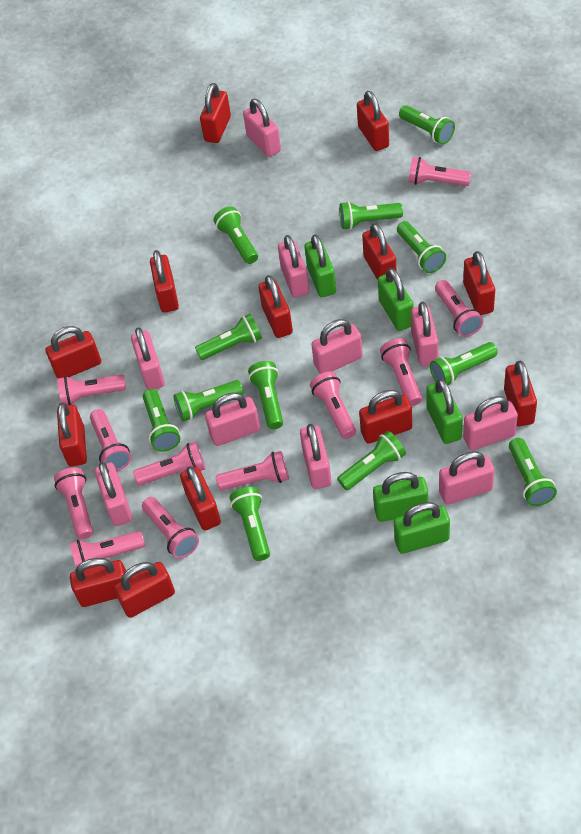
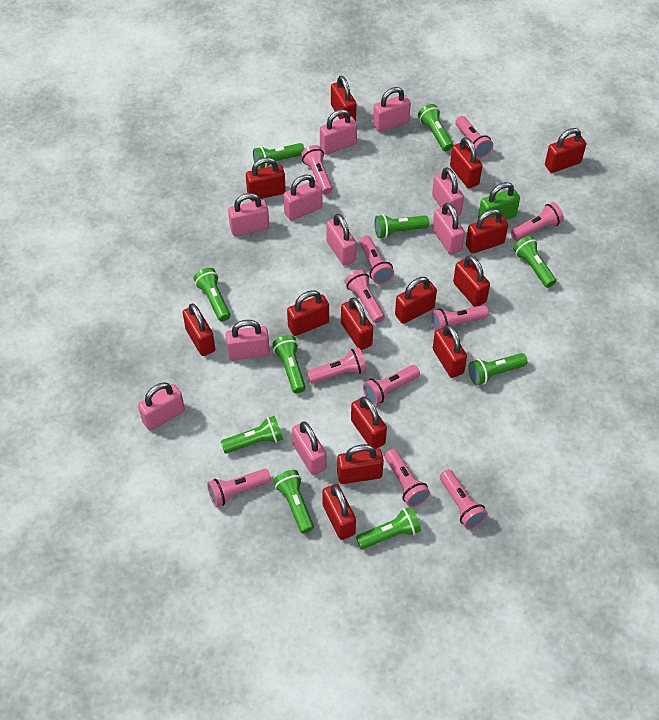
green flashlight: [143,389,180,452] [173,380,243,421] [195,314,262,360] [214,206,258,264] [230,487,270,561] [248,361,283,429] [337,431,406,490] [339,201,403,230] [397,221,446,273] [399,105,455,144] [430,342,498,386] [509,438,557,506] = 12 -> [194,268,231,322] [221,416,283,454] [253,143,305,169] [272,335,306,393] [273,470,314,533] [356,506,421,549] [374,214,429,238] [418,104,453,151] [468,353,527,385] [513,236,556,288] = 10
green padlock: [305,235,336,297] [373,472,428,522] [378,268,414,331] [394,502,450,554] [427,379,463,444] = 5 -> [478,182,520,220] = 1
red padlock: [46,326,101,378] [57,403,87,467] [70,558,126,607] [114,562,175,618] [150,250,179,313] [180,466,221,530] [200,83,231,143] [258,275,293,338] [357,91,389,151] [359,390,412,444] [362,223,397,280] [463,251,495,315] [504,361,537,426] = 13 -> [182,303,215,356] [246,157,286,201] [287,290,329,336] [322,484,356,540] [331,76,356,121] [337,444,384,484] [341,297,373,350] [351,397,387,449] [395,277,437,324] [433,324,467,378] [450,137,482,188] [453,255,490,307] [466,209,508,254] [545,128,586,173] = 14

